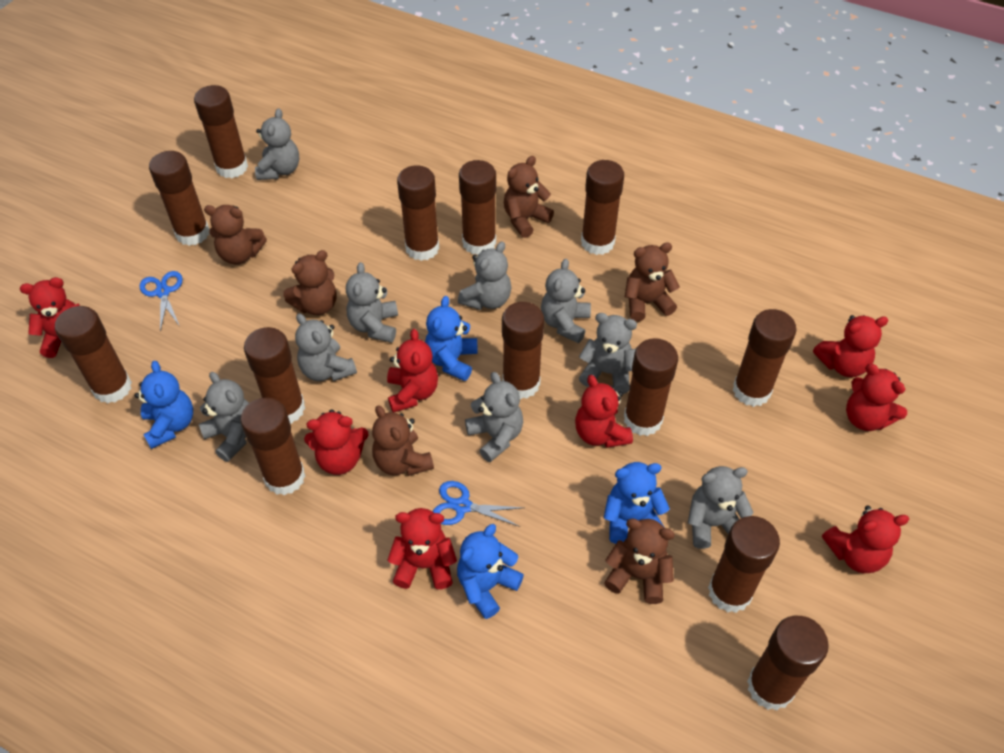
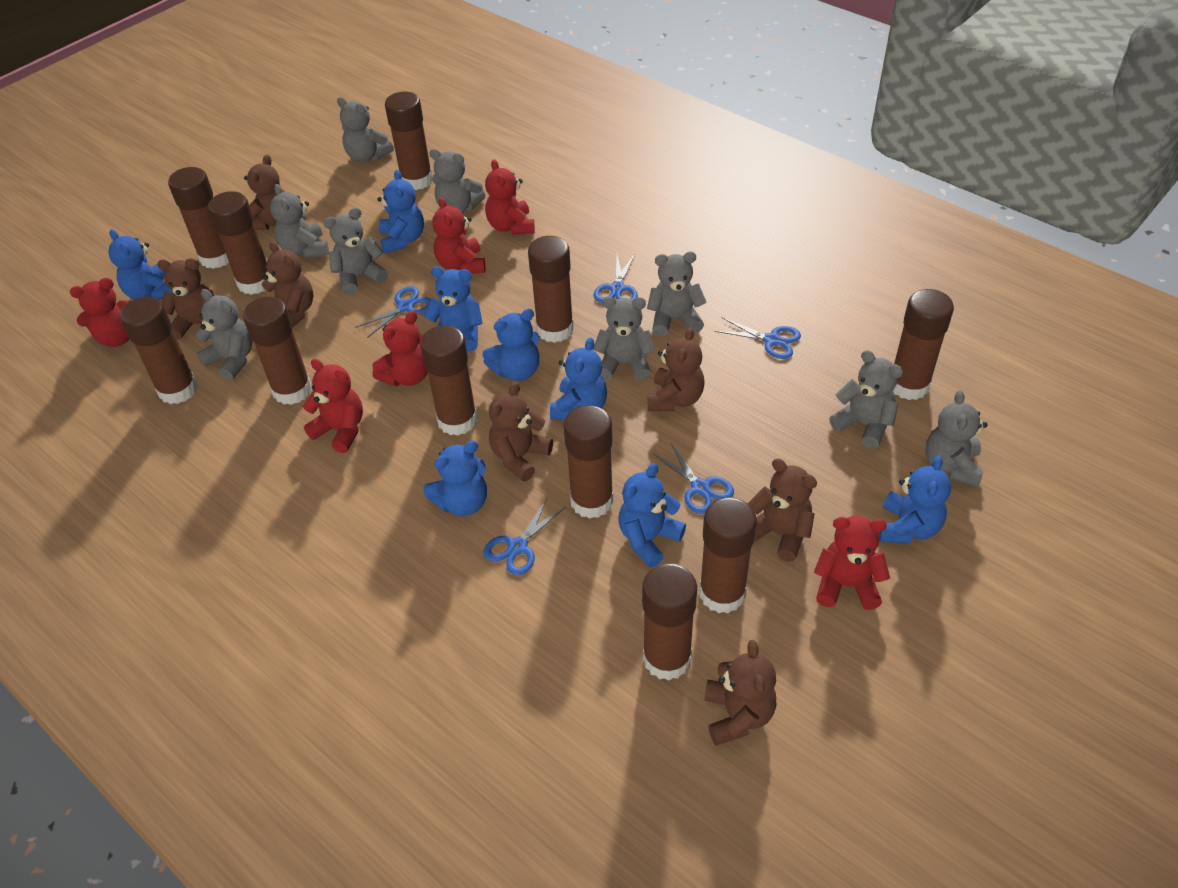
blue scissors: [139,271,183,331] [433,481,524,527] = 2 -> [355,286,431,338] [483,497,566,575] [594,254,638,303] [653,442,734,514] [715,318,801,359] = 5
blue teddy bear: [134,361,193,449] [425,296,478,381] [457,524,524,619] [604,462,670,544] = 4 -> [108,229,173,300] [378,169,424,254] [423,441,487,516] [424,266,483,351] [482,309,539,381] [550,338,607,420] [618,463,686,568] [879,455,951,544] = 8
brown glue stick: [55,306,132,403] [149,151,210,246] [194,85,248,178] [240,397,305,495] [244,327,305,424] [397,165,439,261] [459,160,496,255] [502,302,544,399] [581,160,624,255] [624,338,678,436] [708,516,780,613] [733,309,797,407] [747,616,829,711] = 13 -> [120,297,198,404] [168,167,229,269] [208,191,267,295] [243,297,312,405] [385,92,433,190] [420,326,478,436] [528,236,574,343] [564,405,614,519] [642,563,697,681] [699,497,757,613] [893,289,954,400] = 11
brown teddy bear: [204,205,267,265] [283,250,337,315] [372,405,434,476] [504,156,554,238] [604,519,675,604] [625,243,680,321] = 6 -> [157,258,214,340] [244,155,285,230] [262,242,314,327] [489,382,553,481] [648,327,705,411] [704,640,776,746] [748,459,817,562] = 7
red teddy bear: [20,277,80,358] [304,409,369,475] [387,329,438,413] [388,508,457,589] [575,375,633,448] [813,315,888,377] [822,506,909,573] [846,364,907,431] = 8 -> [70,278,132,347] [303,359,363,453] [372,311,428,386] [432,197,485,274] [485,159,535,235] [814,516,890,610] = 6

